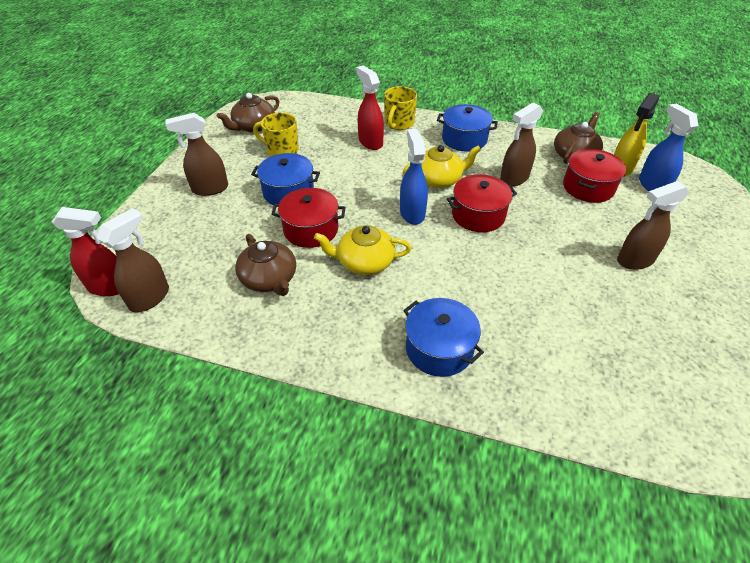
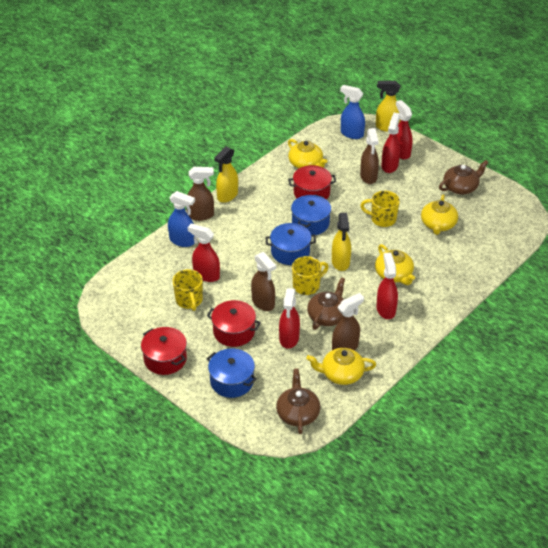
red spray bottle: [51,207,119,296] [356,65,384,150] = 2 -> [188,223,220,282] [279,288,300,349] [376,252,398,319] [381,113,400,173] [396,100,413,159] = 5
yellow mug: [253,112,299,156] [384,86,417,130] = 2 -> [173,269,203,311] [292,256,329,295] [360,191,400,227] = 3
yellow spray bottle: [614,93,660,177] = 1 -> [214,147,238,203] [332,213,351,271] [376,81,401,132] = 3
yellow teapot: [314,225,411,275] [403,145,481,188] = 2 -> [288,139,327,169] [306,348,376,385] [375,244,415,285] [421,195,458,235] = 4

